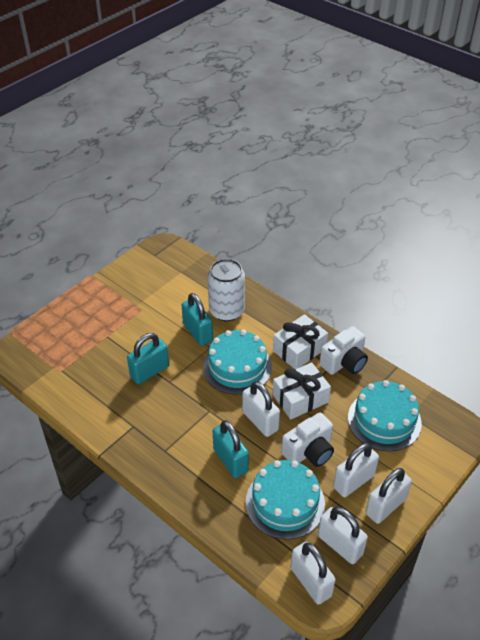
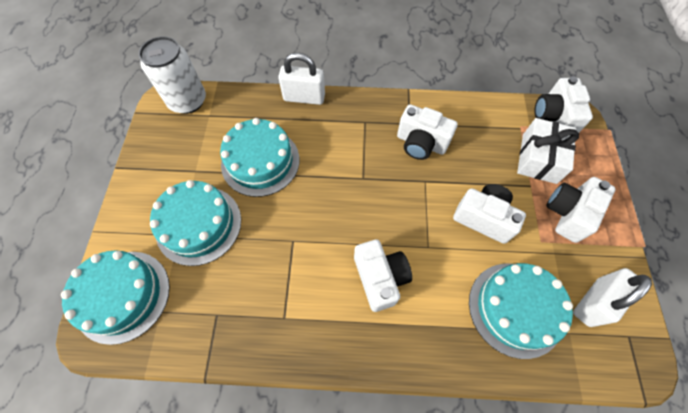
turquoise cake: [203,330,272,395] [246,460,325,540] [348,380,422,451] = 3 -> [61,250,170,345] [150,180,241,266] [220,118,300,197] [469,263,573,359] = 4
turquoise padlock: [127,333,169,384] [182,293,213,346] [213,420,249,478] = 3 -> none = 0
white camera: [281,413,334,467] [319,326,368,375] = 2 -> [354,239,412,312] [397,105,458,160] [453,184,526,244] [534,76,593,133] [546,177,615,243] = 5
white gift: [273,314,328,369] [273,363,331,420] = 2 -> [517,118,579,184] = 1
white padlock: [242,381,280,437] [291,542,336,605] [318,507,368,564] [333,443,379,497] [366,468,412,524] = 5 -> [278,53,325,105] [573,268,652,327] = 2

